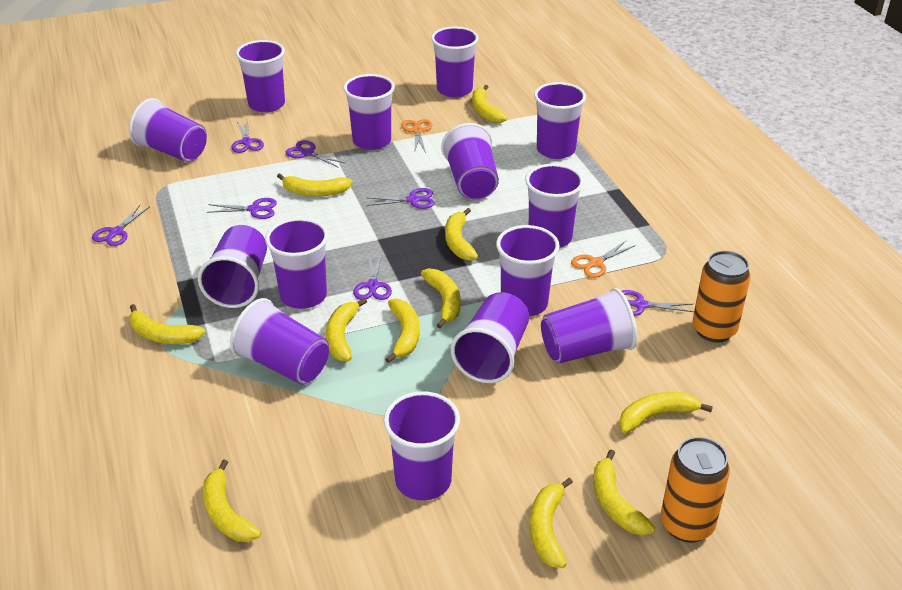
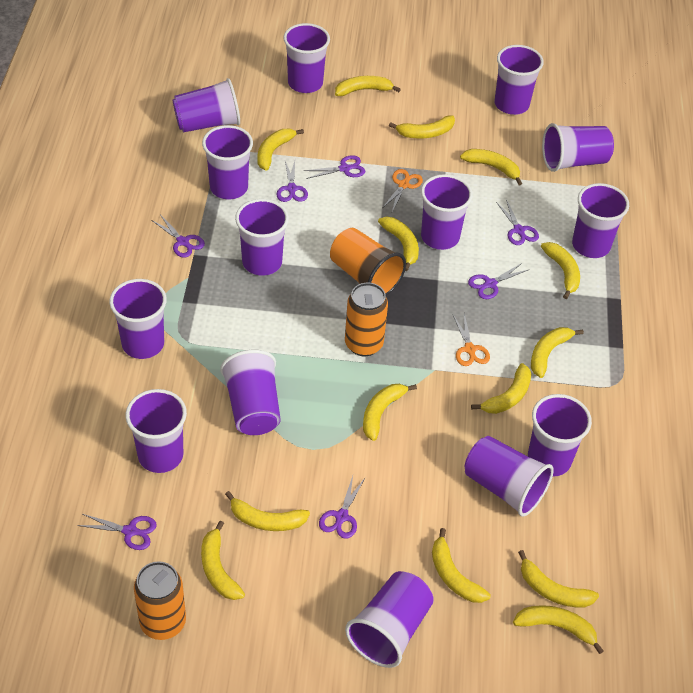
orange cup: none = 0 -> [330,228,406,295] = 1
yellow banana: [129,304,206,344] [203,459,261,542] [277,173,353,196] [326,298,367,361] [385,299,419,363] [421,268,461,329] [445,208,478,261] [472,85,507,123] [530,477,573,568] [593,450,655,535] [619,392,713,433] = 11 -> [201,520,245,600] [225,491,310,531] [257,129,304,171] [335,76,401,96] [363,384,417,441] [378,217,419,271] [389,115,455,139] [432,528,491,603] [460,149,522,185] [471,363,531,414] [513,605,604,654] [518,550,599,608] [531,327,584,378] [541,242,580,299] = 14

